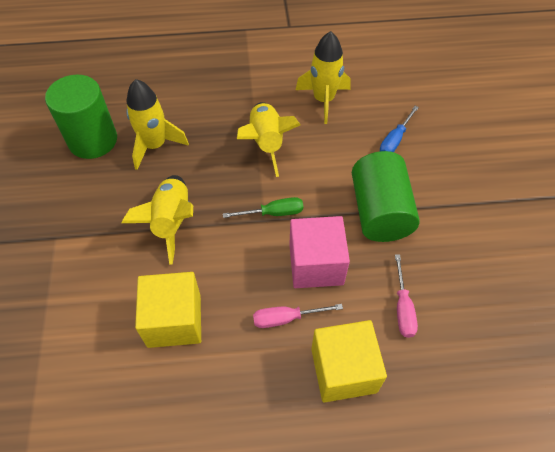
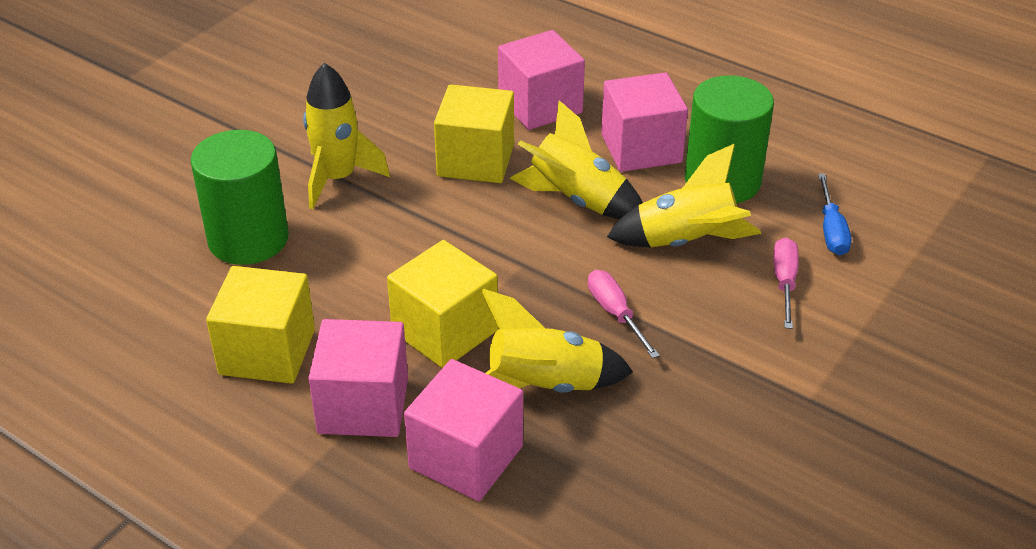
green screwdriver: [223,197,303,218] = 1 -> none = 0
pink cube: [289,216,350,288] = 1 -> [308,319,408,437] [404,359,523,501] [498,30,585,130] [601,72,688,172] = 4
yellow cube: [135,272,201,348] [311,320,387,402] = 2 -> [206,266,315,384] [387,240,498,368] [434,84,514,183] = 3

